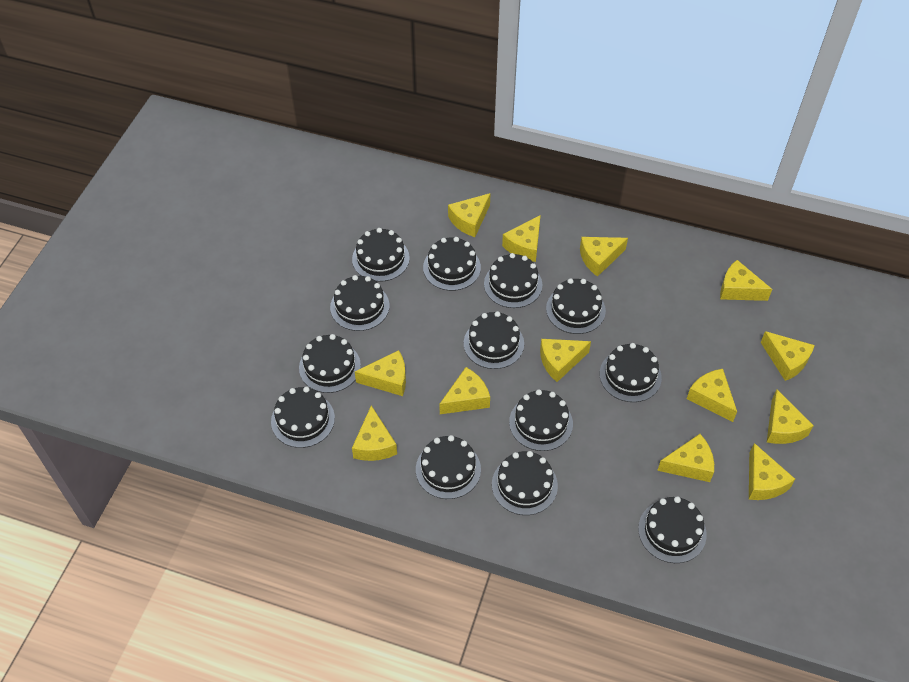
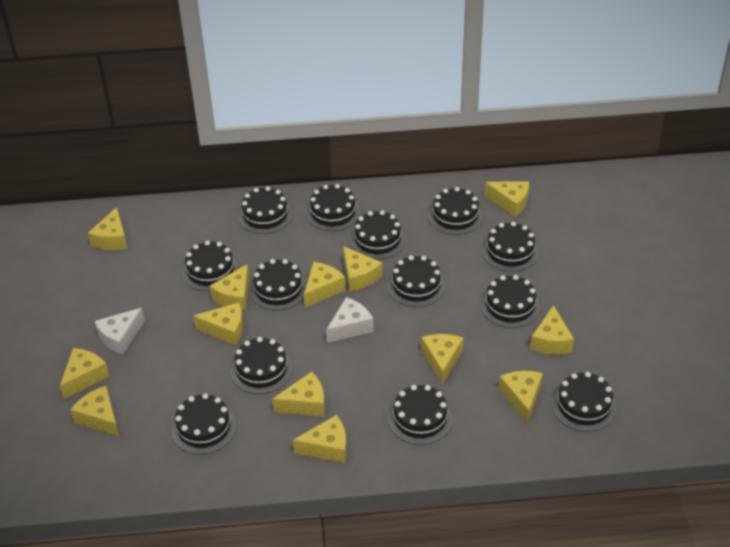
white cheese: none = 0 -> [95,308,145,355] [326,297,374,343] = 2

